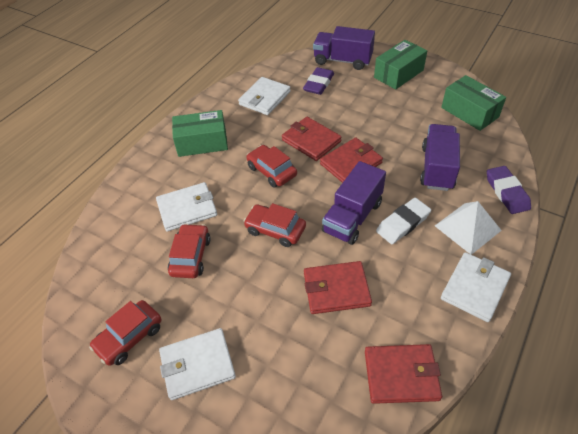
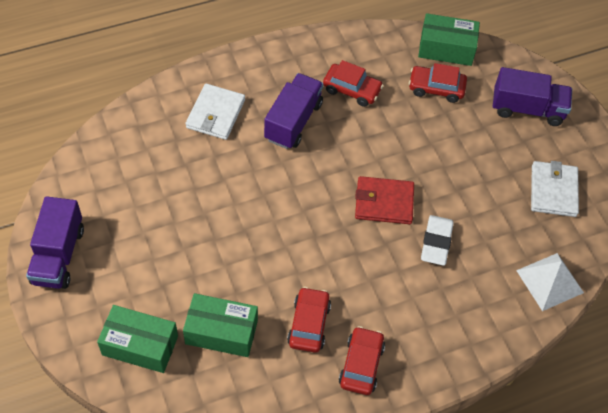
purple eraser: [303,67,334,95] [487,166,531,214] = 2 -> none = 0
red wallet: [282,117,342,161] [304,261,372,314] [320,138,383,183] [365,344,442,404] = 4 -> [355,176,414,224] = 1
white wallet: [156,182,217,231] [159,328,236,400] [238,77,291,115] [441,252,511,322] = 4 -> [186,84,245,140] [531,161,579,217] = 2

